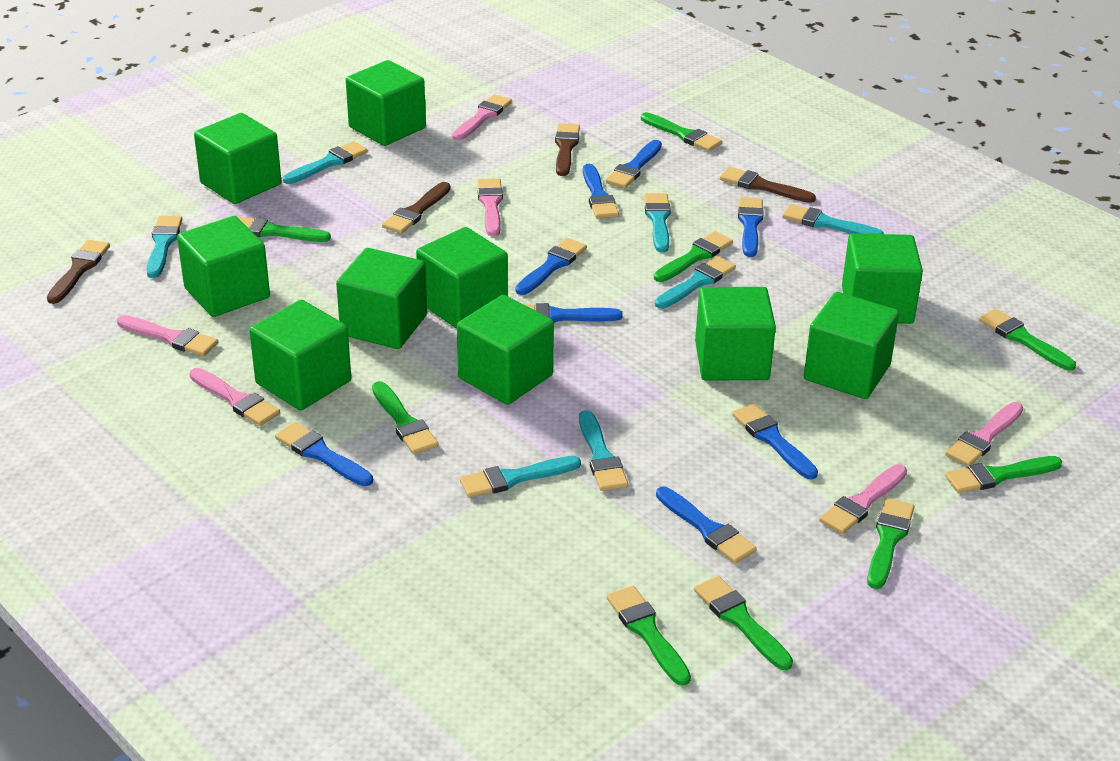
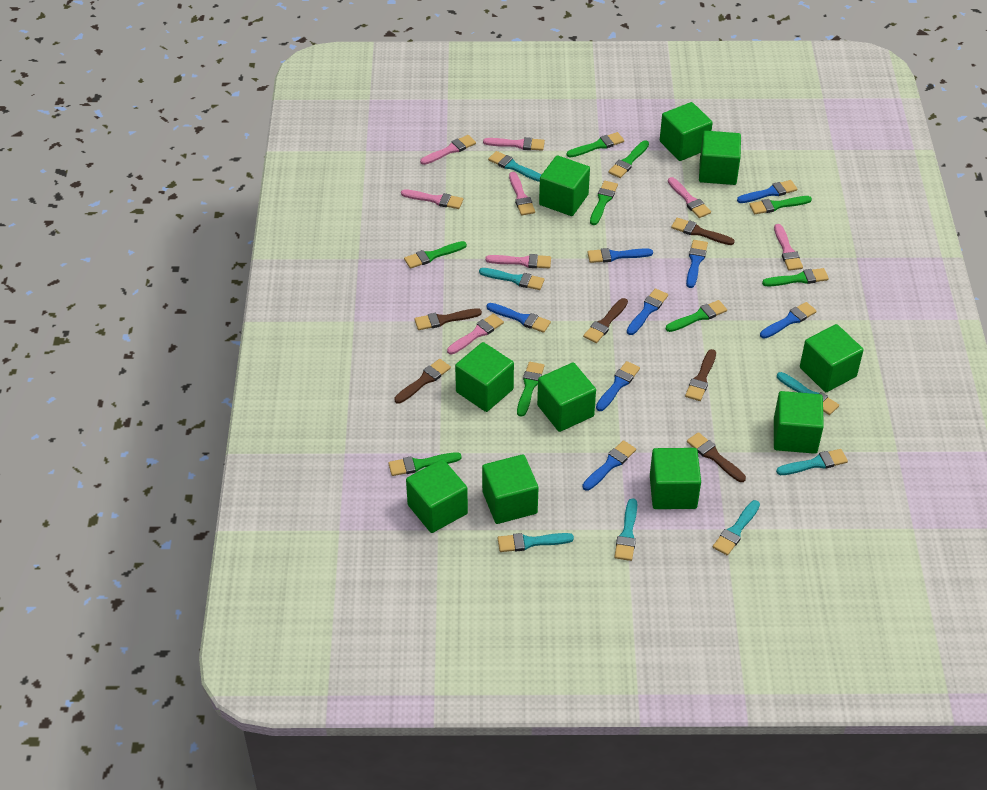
brown brush: [47,240,110,304] [382,182,451,234] [555,123,580,176] [720,167,816,203] = 4 -> [394,359,451,404] [414,308,482,330] [583,298,628,343] [671,218,735,245] [685,349,716,401] [687,432,746,482] = 6
pink brush: [117,315,218,356] [189,368,280,426] [452,94,512,141] [477,178,503,236] [819,464,907,534] [945,402,1023,467] = 6 -> [401,189,463,209] [420,135,476,165] [447,313,504,354] [483,137,545,151] [485,254,551,268] [509,172,535,215] [668,177,711,218] [774,224,803,271] = 8

